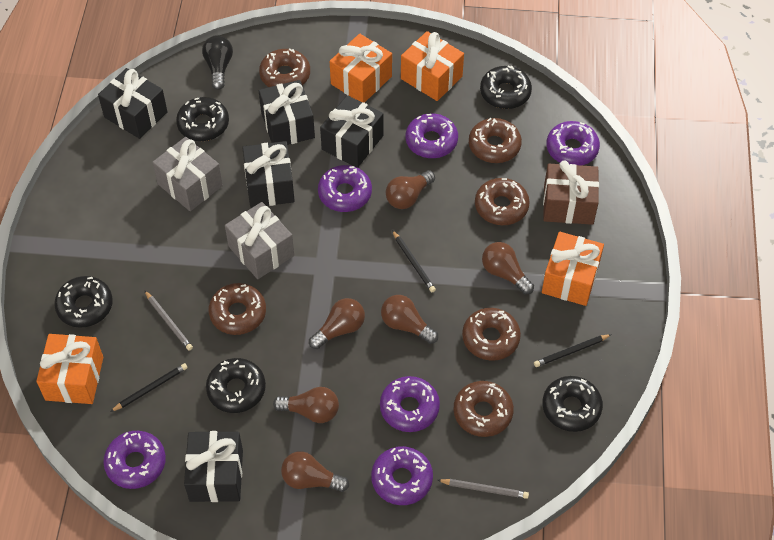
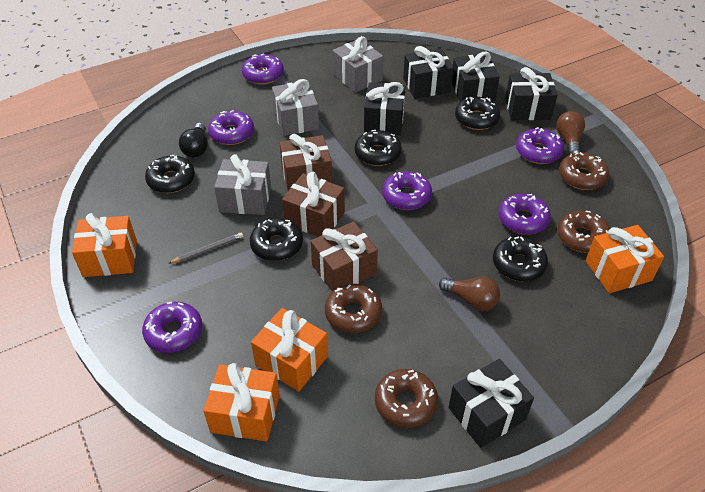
black pencil: [110,363,188,412] [392,230,436,292] [534,334,612,367] = 3 -> none = 0
brown donut: [209,283,266,335] [259,48,310,87] [453,381,514,437] [462,308,521,361] [469,118,522,163] [475,178,530,225] = 6 -> [325,284,382,333] [375,369,438,428] [557,211,610,253] [559,152,609,190] = 4
brown gift: [543,160,599,225] = 1 -> [279,134,332,191] [282,172,345,237] [311,221,378,292] = 3
brown light bulb: [273,387,339,423] [281,451,349,492] [309,298,365,349] [381,295,438,344] [386,170,435,209] [482,242,534,294] = 6 -> [439,277,500,311] [556,111,585,155] = 2
grey gift: [152,137,223,211] [225,202,294,279] = 2 -> [214,154,271,215] [272,79,319,136] [332,36,383,93] = 3
grey pencil: [144,290,193,351] [438,479,529,499] = 2 -> [168,233,243,264] = 1

